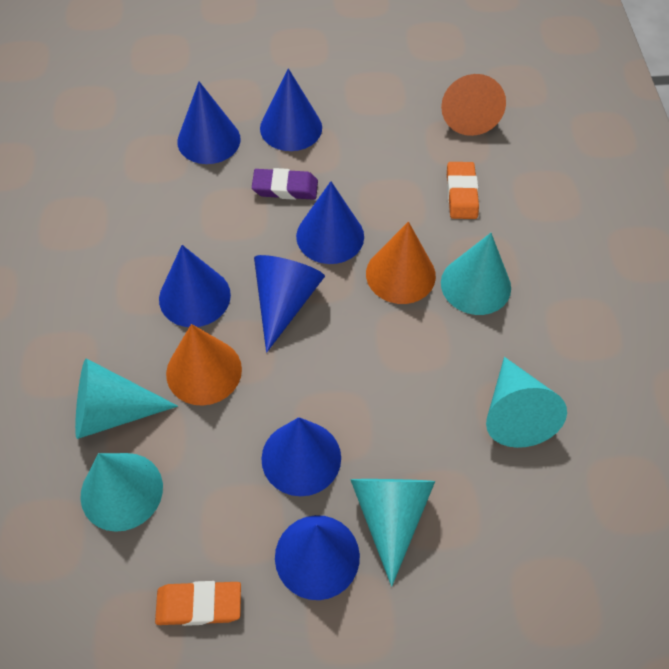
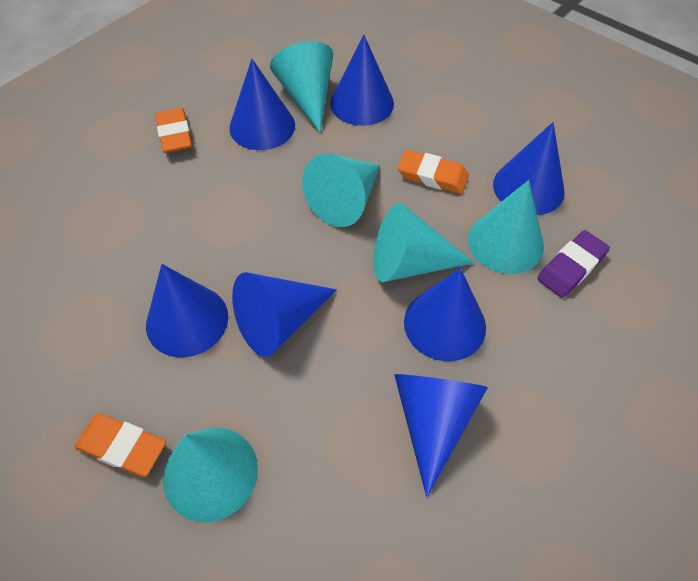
orange cone: [166,324,242,405] [366,221,436,304] [441,74,506,136] = 3 -> none = 0
orange eraser: [155,581,241,626] [447,162,479,219] = 2 -> [74,413,166,477] [155,108,192,153] [398,150,469,194] = 3

